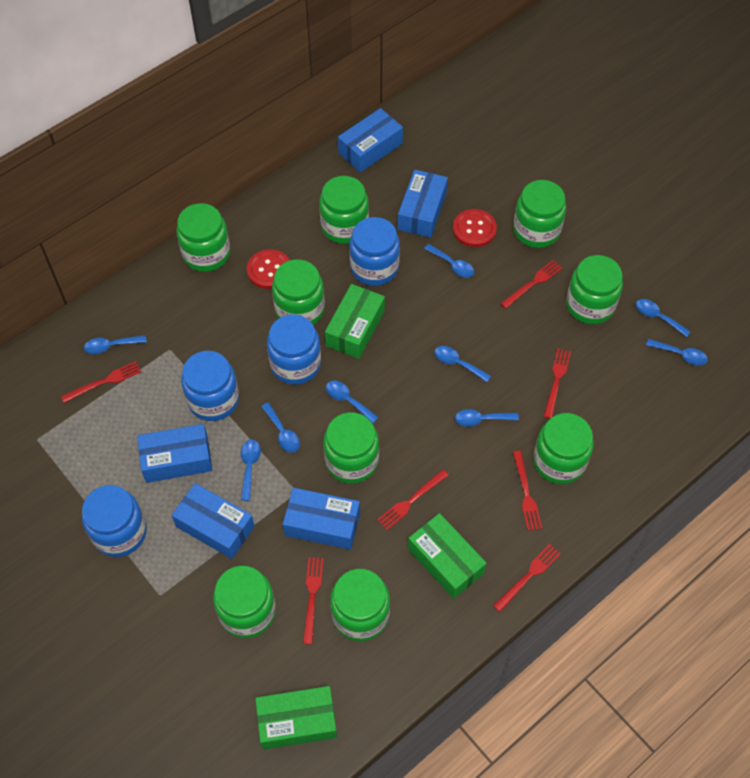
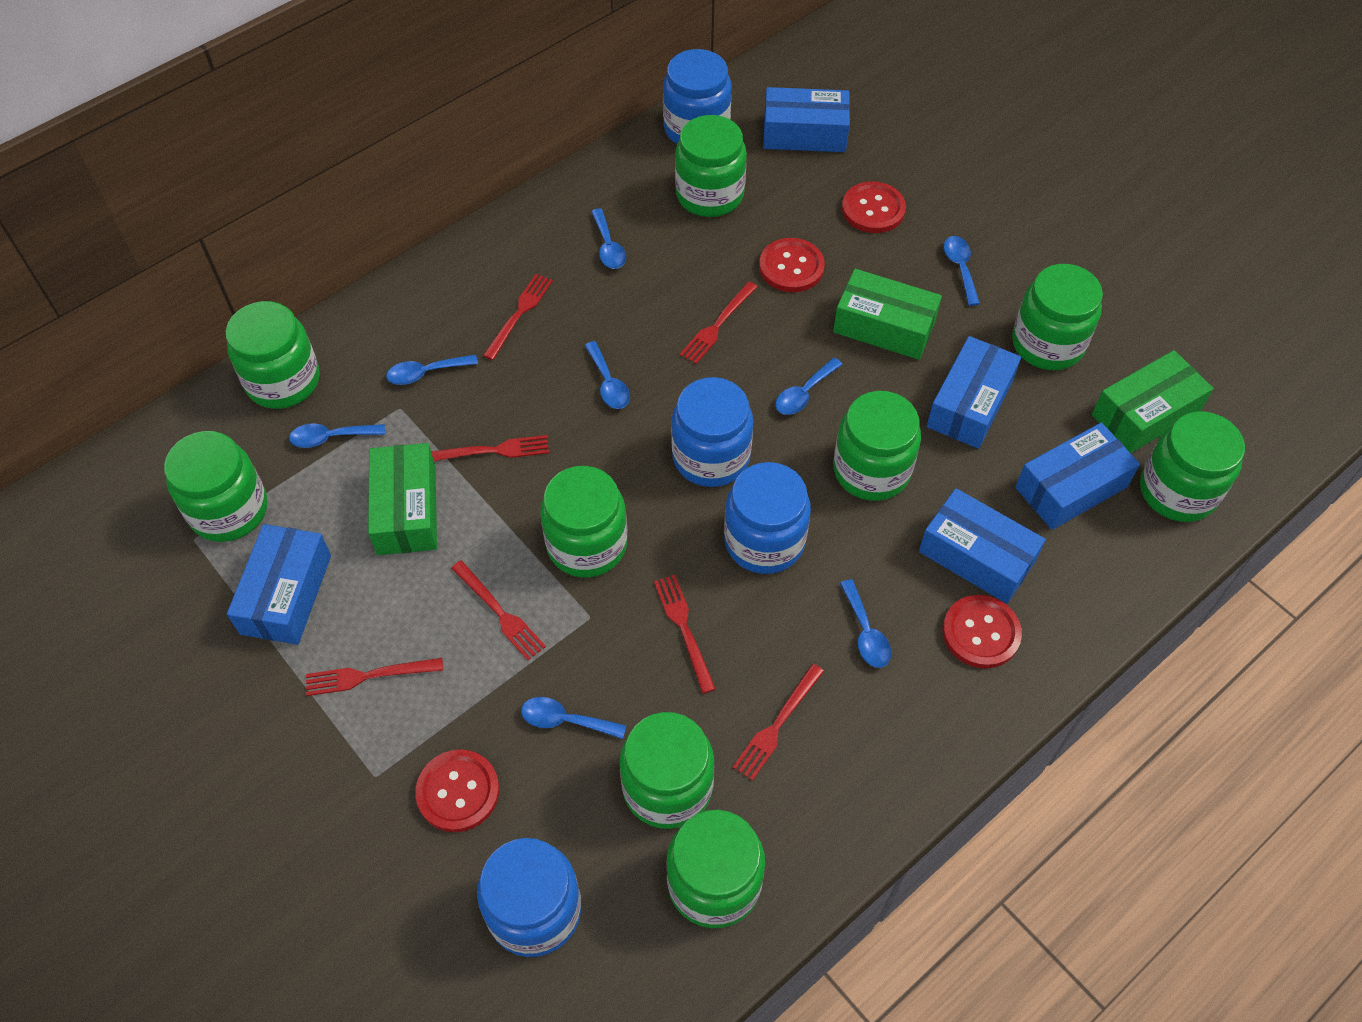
blue spoon: [84,335,147,354] [241,439,261,501] [261,402,300,453] [326,380,379,423] [424,244,474,278] [435,346,491,382] [455,409,519,427] [636,299,691,337] [646,339,708,366] = 9 -> [289,424,385,448] [386,354,478,385] [521,697,627,739] [584,341,630,409] [591,209,626,269] [775,358,843,415] [840,579,891,668] [943,236,980,306] = 8
red button: [247,249,290,289] [453,209,497,247] = 2 -> [415,749,499,832] [759,238,825,292] [842,181,906,233] [943,595,1022,668] = 4

